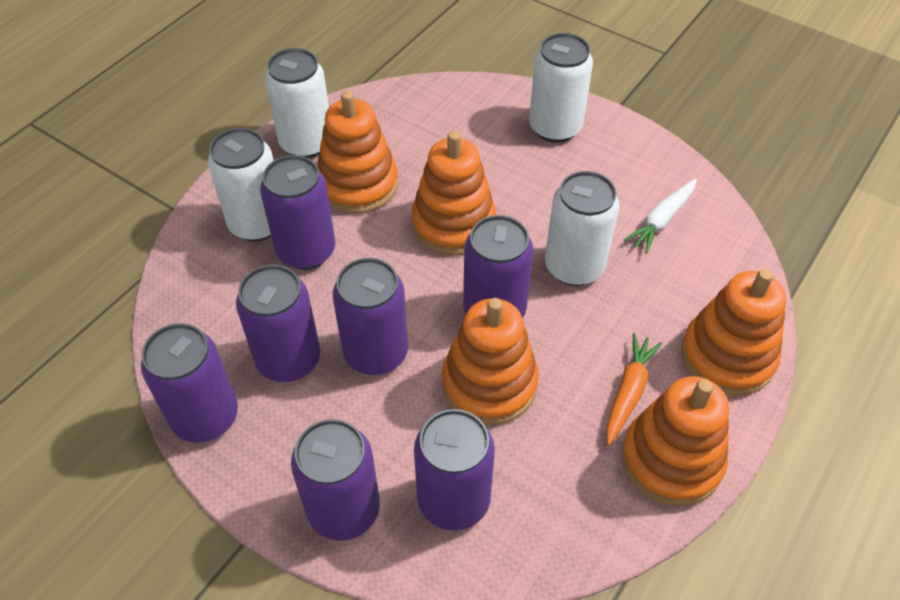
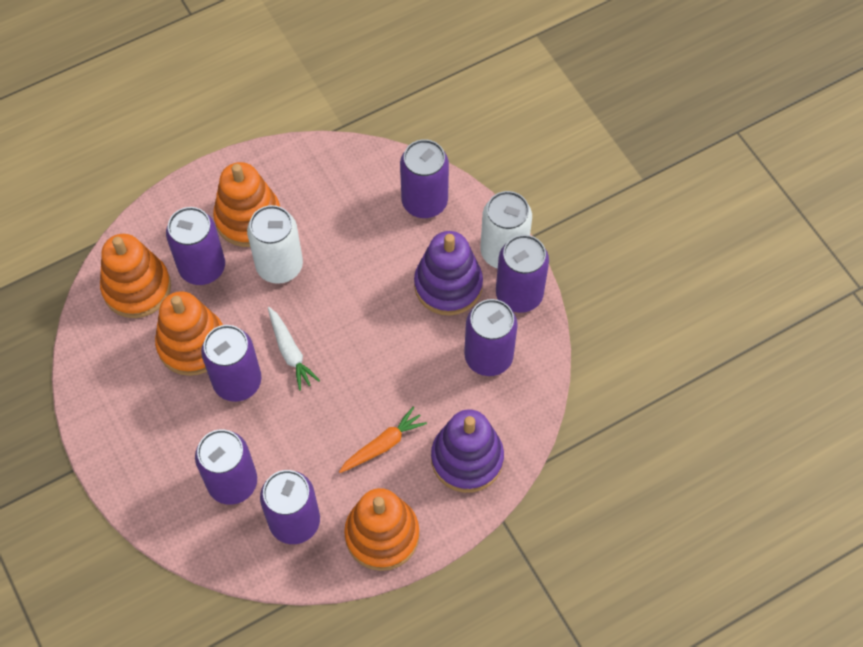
orange stacking toy: [317,91,398,214] [411,131,496,255] [442,298,539,425] [622,376,729,506] [681,269,786,396] = 5 -> [100,234,171,318] [155,291,223,376] [213,162,280,247] [344,488,419,571] = 4
purple stacking toy: none = 0 -> [414,231,483,315] [431,409,504,493] = 2
white can: [208,128,274,241] [265,48,329,158] [529,33,593,142] [545,171,620,286] = 4 -> [247,205,303,284] [480,191,532,268] = 2

